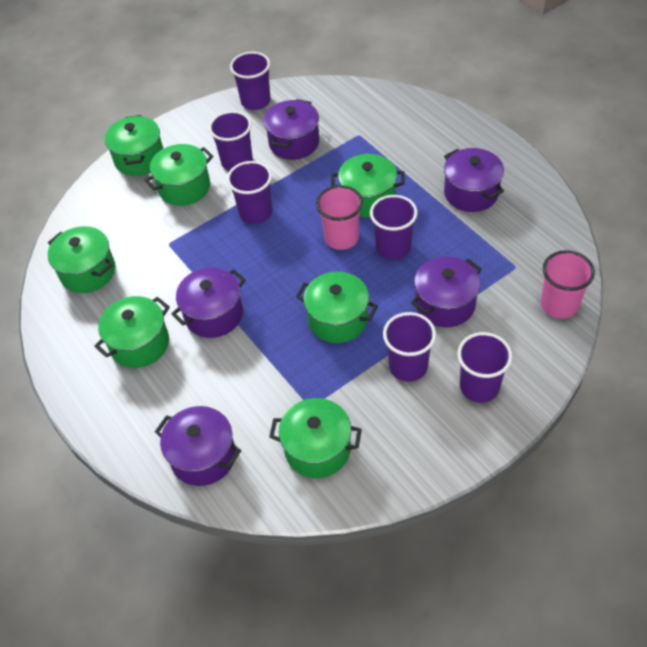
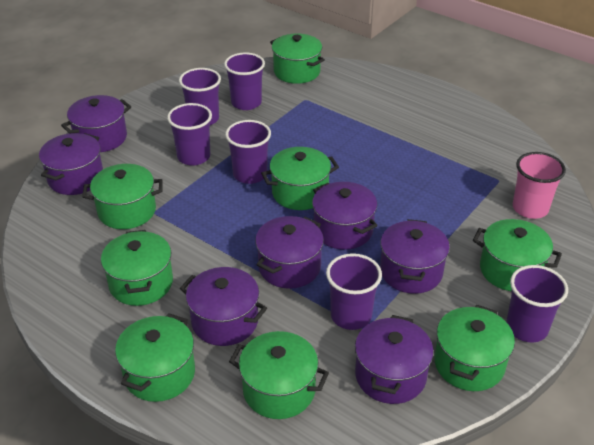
green pot: [48,226,115,293] [94,296,170,368] [105,115,163,176] [145,144,213,206] [269,398,362,478] [296,272,378,343] [331,154,405,218] = 7 -> [82,164,163,229] [101,230,173,306] [115,313,195,402] [229,331,329,419] [261,147,339,210] [270,33,325,84] [434,305,515,391] [473,219,562,291] = 8
pink cup: [316,185,363,250] [541,250,595,319] = 2 -> [513,152,566,219] = 1
purple pot: [155,406,241,486] [171,267,246,338] [264,99,319,160] [411,256,482,327] [444,148,504,212] = 5 -> [39,133,103,195] [61,95,131,152] [180,267,267,346] [255,216,324,289] [312,182,377,250] [355,315,434,404] [380,219,450,294] = 7

